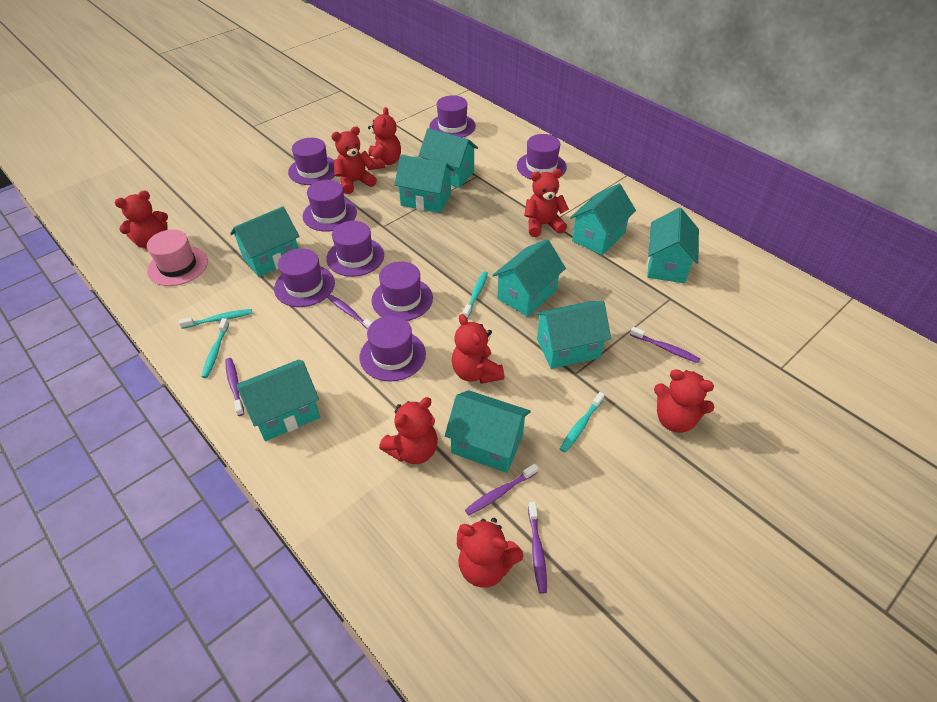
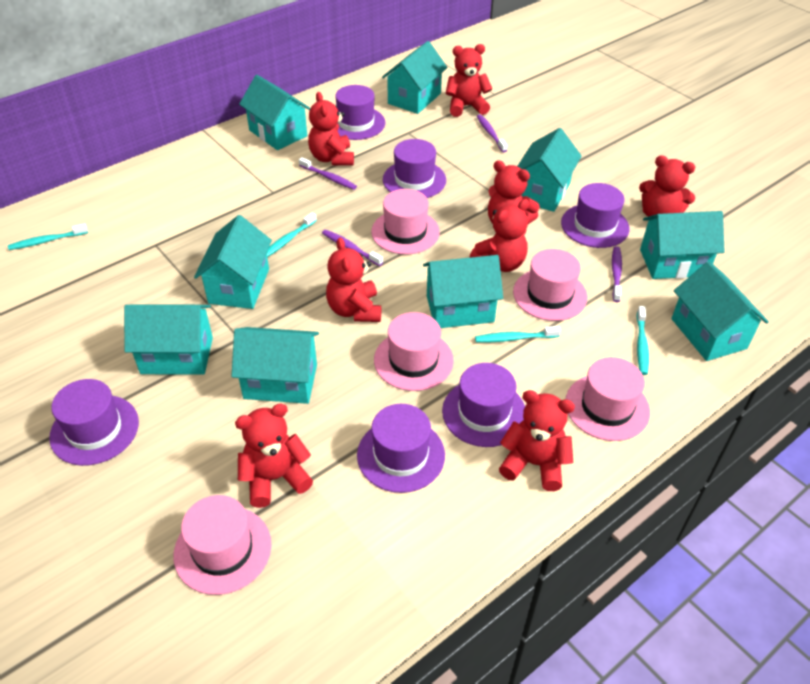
pink hat: [147,229,208,286] = 1 -> [173,495,271,595] [371,189,440,255] [374,312,454,391] [513,249,587,321] [566,357,650,441] = 5
purple hat: [274,249,335,307] [288,138,335,185] [303,180,357,232] [326,221,384,277] [360,316,426,382] [371,261,433,321] [429,95,476,138] [517,134,567,180] = 8 -> [49,379,139,466] [335,85,386,140] [357,404,445,493] [383,139,446,198] [442,363,525,447] [561,183,629,248] = 6
purple toothbrush: [225,358,244,416] [328,295,372,330] [465,464,538,515] [528,502,547,594] [630,327,700,363] = 5 -> [299,157,357,190] [322,230,383,266] [477,114,508,152] [612,246,622,302] = 4

